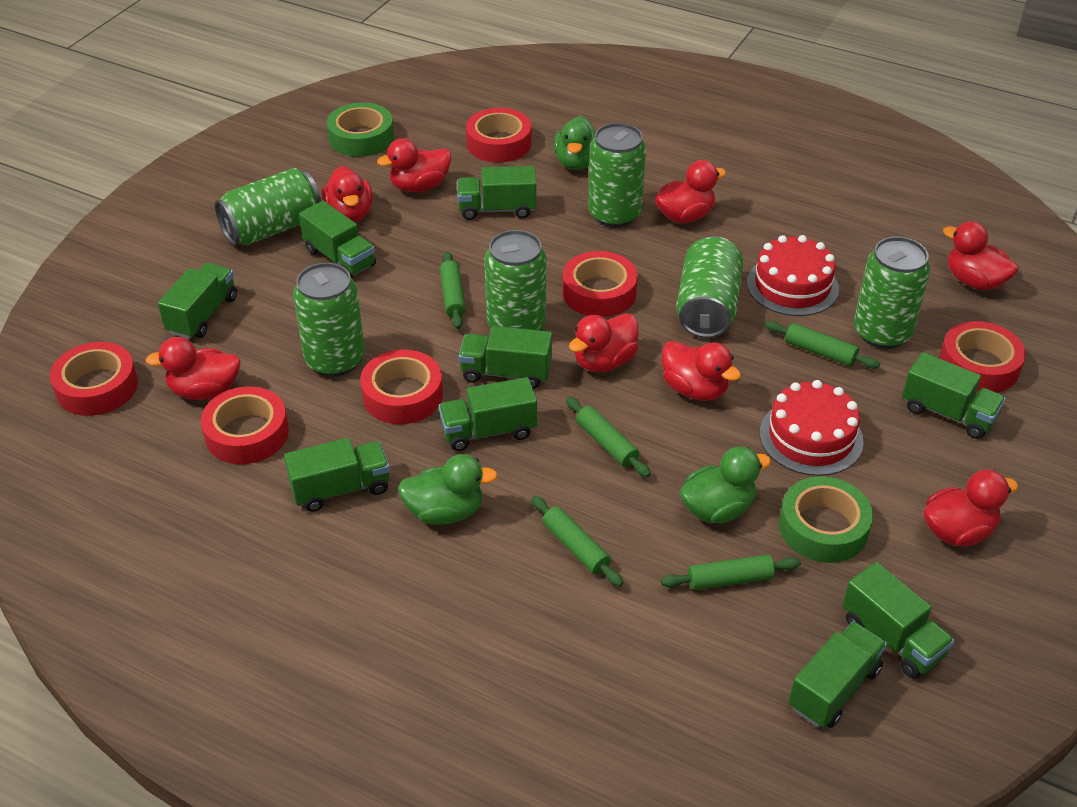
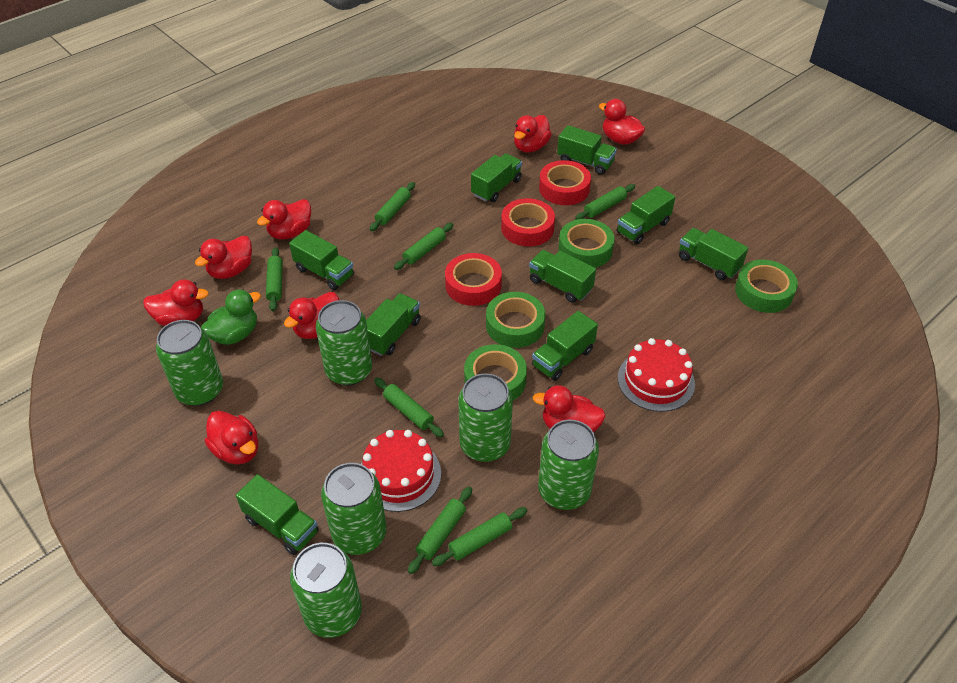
green duck: [398,454,498,525] [554,116,596,170] [680,447,771,523] = 3 -> [201,289,261,345] = 1
green rolling pin: [439,251,466,329] [531,496,623,587] [566,397,651,477] [661,555,801,590] [765,321,880,369] = 5 -> [266,247,283,311] [370,182,415,231] [374,378,444,437] [394,223,453,270] [408,487,472,574] [432,507,527,566] [575,184,635,220] = 7
green tape: [327,102,394,157] [779,476,873,563] = 2 -> [464,344,527,401] [486,292,545,348] [558,219,615,268] [735,260,798,313] = 4
red tape: [50,342,138,416] [201,386,289,464] [360,350,443,424] [466,108,532,162] [562,251,638,317] [939,321,1026,393] = 6 -> [445,253,502,306] [501,198,555,247] [539,160,591,205] = 3

